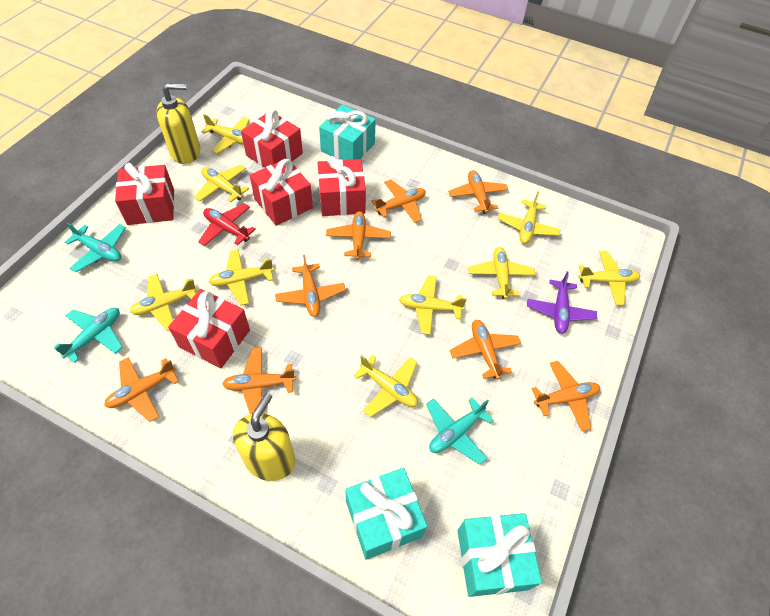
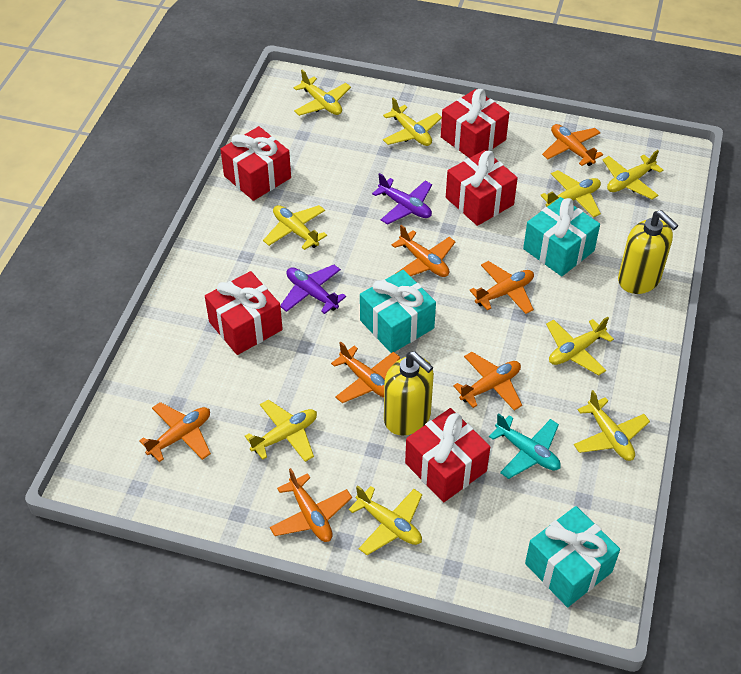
orange plane: [104,357,179,422] [222,347,296,414] [275,255,346,317] [326,211,391,260] [372,179,426,223] [448,170,508,214] [450,320,521,379] [532,361,600,431] = 8 -> [139,402,211,462] [270,468,352,542] [331,342,400,403] [392,225,455,277] [453,352,522,411] [469,261,534,314] [542,124,603,166] = 7
purple plane: [527,271,597,334] = 1 -> [280,265,346,314] [372,173,432,225] = 2
red plane: [198,203,256,246] = 1 -> none = 0
turquoise plane: [54,308,123,363] [65,222,126,272] [426,398,494,465] = 3 -> [489,413,561,479] = 1

